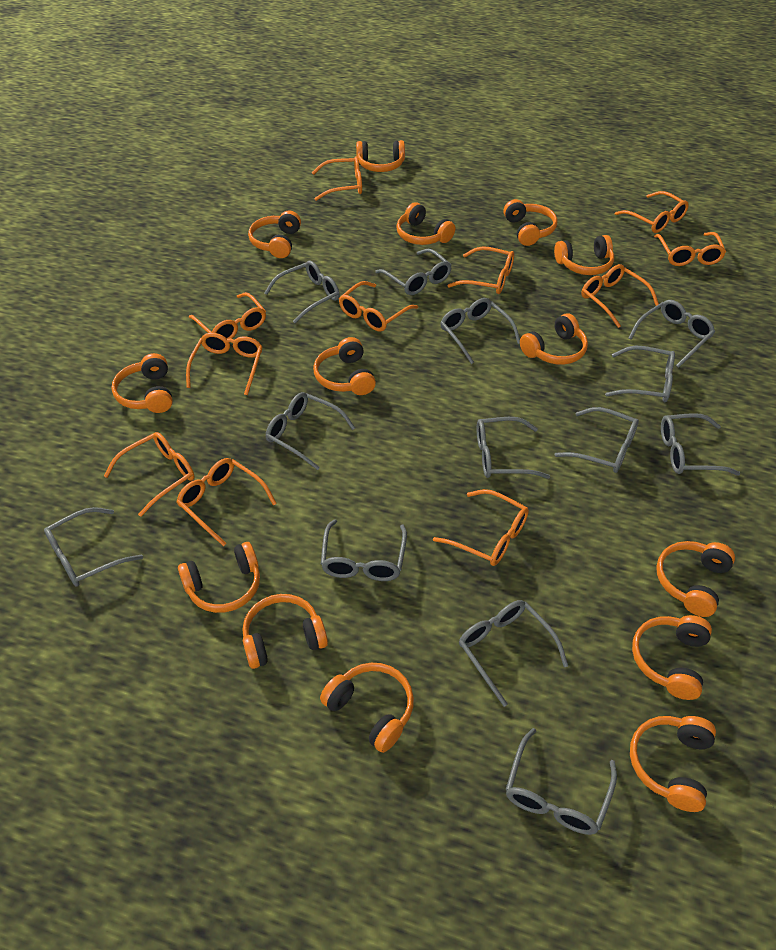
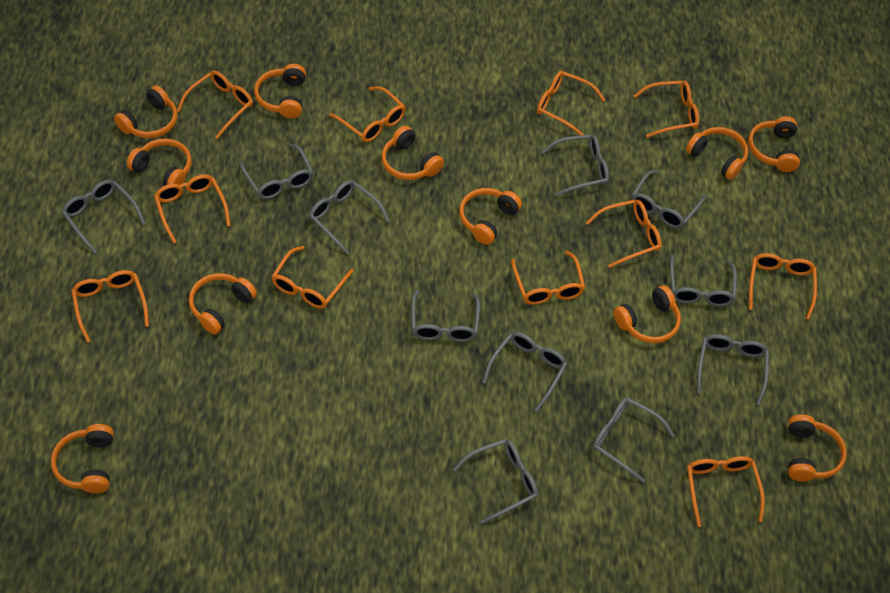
grey glasses: [44,507,143,587] [265,261,340,323] [266,392,355,470] [321,519,407,581] [375,249,452,295] [440,298,520,364] [459,600,568,707] [477,417,550,479] [506,728,617,835] [554,407,639,473] [605,346,675,402] [629,300,715,368] [661,413,741,476] = 13 -> [62,180,146,254] [239,144,314,199] [309,180,390,254] [411,290,480,342] [453,439,538,524] [482,332,567,412] [541,134,609,196] [593,398,675,483] [631,170,706,229] [670,255,737,307] [697,334,769,405] = 11
orange headphones: [112,353,173,413] [178,542,260,613] [242,594,328,669] [248,211,301,258] [313,337,376,395] [320,663,414,753] [356,140,405,172] [396,202,455,245] [504,199,557,246] [520,313,588,365] [554,235,614,275] [630,716,716,812] [632,615,712,700] [656,541,735,617] = 14 -> [51,424,114,493] [114,85,178,138] [127,139,191,186] [189,273,257,334] [254,64,306,119] [382,126,444,180] [459,188,522,245] [613,285,681,343] [686,127,748,180] [748,116,800,172] [788,414,847,481] = 11

